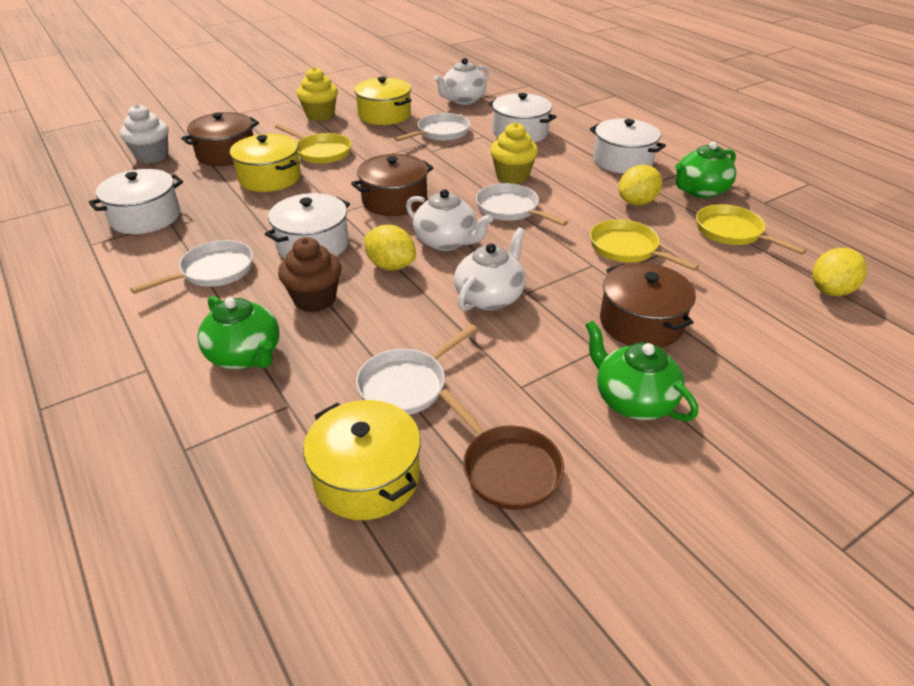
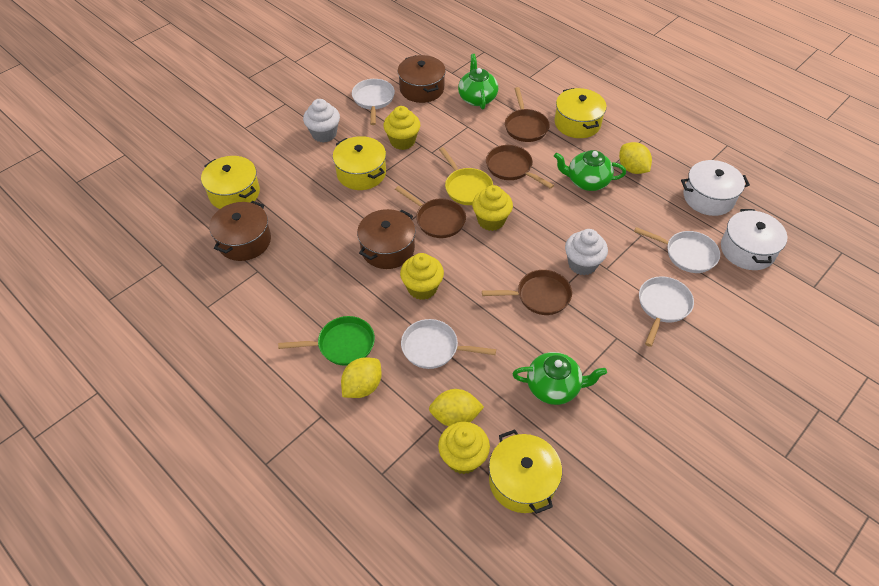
brown cupcake: [278,237,341,312] = 1 -> none = 0
brown pan: [439,389,564,510] = 1 -> [395,186,466,238] [482,270,572,315] [486,145,554,189] [505,87,550,142] = 4
green pan: none = 0 -> [278,316,375,366] = 1
white cupcake: [120,104,169,163] = 1 -> [303,99,340,143] [565,229,608,275] = 2
white pot: [89,169,183,234] [265,193,350,258] [488,93,556,143] [590,119,666,174] = 4 -> [681,160,750,216] [721,209,787,270] = 2
white teapot: [406,189,493,251] [434,58,489,105] [454,227,525,311] = 3 -> none = 0
yellow cupcake: [296,67,338,121] [490,122,538,184] = 2 -> [383,106,420,150] [400,253,444,300] [438,422,490,474] [472,185,513,231] = 4
yellow pan: [275,124,352,164] [590,219,699,271] [696,204,807,254] = 3 -> [439,147,493,205] = 1
yellow pot: [230,134,301,192] [303,400,421,520] [354,77,412,125] = 3 -> [201,156,260,209] [333,136,386,190] [489,429,562,514] [554,88,607,138] = 4

